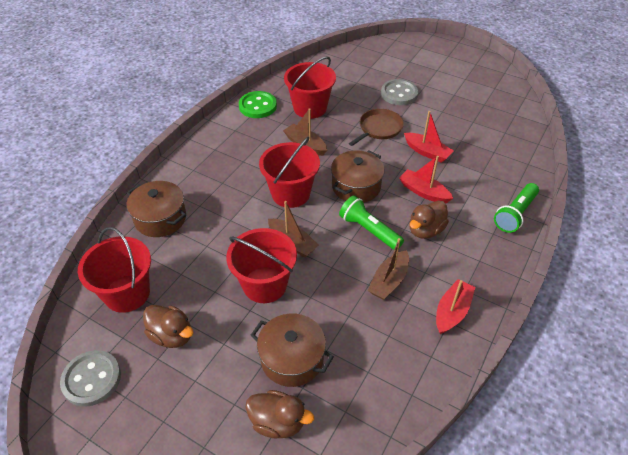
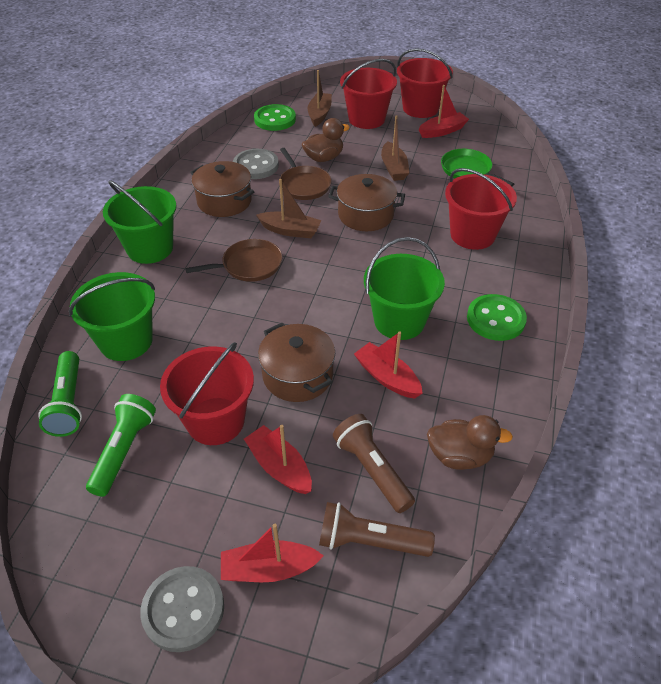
brown duck: [143,305,193,348] [246,390,314,439] [409,200,449,239] = 3 -> [302,118,350,162] [427,415,513,470] = 2
brown flashlight: none = 0 -> [319,502,435,557] [333,414,415,513] = 2
brown pan: [349,109,404,146] = 1 -> [185,239,282,282] [279,148,332,200] = 2
green bucket: none = 0 -> [69,272,155,361] [103,180,176,264] [364,237,445,340] = 3
green button: [239,91,277,118] = 1 -> [254,104,296,131] [467,294,527,341] = 2
green pan: none = 0 -> [441,149,514,187] = 1
red boat: [399,156,453,204] [404,111,454,163] [436,279,475,334] = 3 -> [221,524,324,582] [244,425,312,494] [354,331,423,399] [418,85,469,138] = 4

